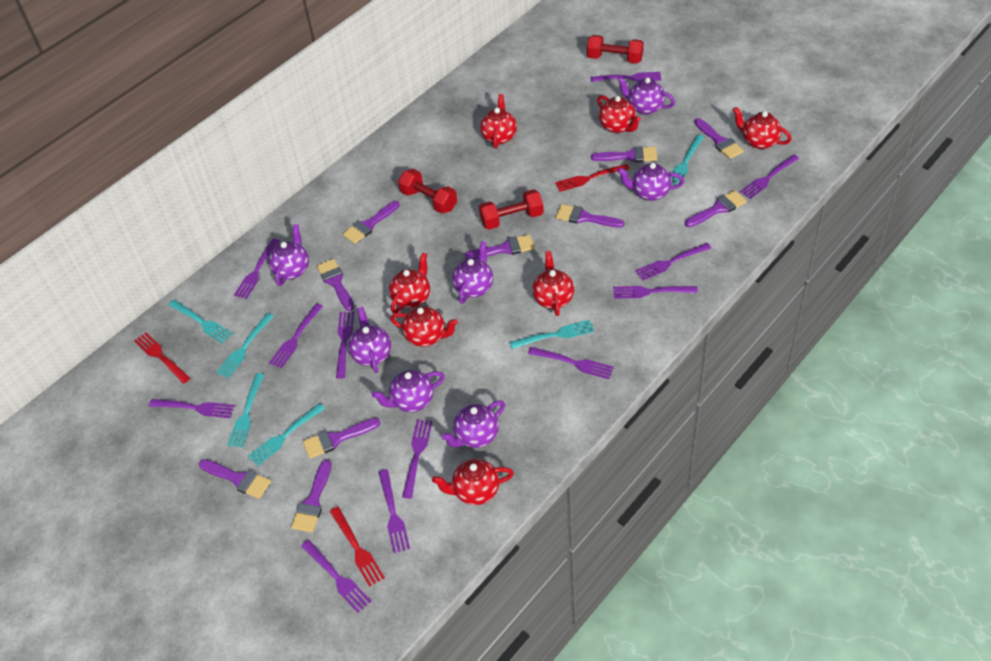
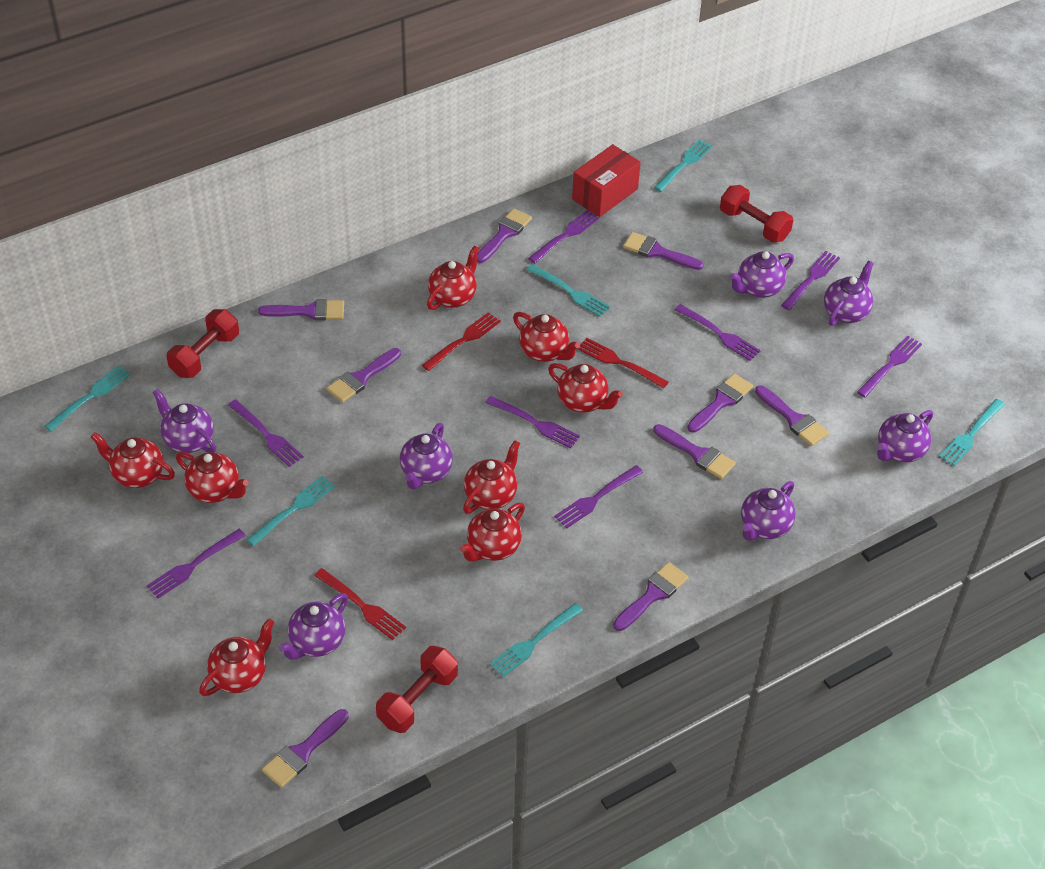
purple brush: [199,459,271,499] [291,460,331,532] [303,418,380,459] [317,259,354,311] [343,201,400,244] [465,234,535,259] [556,204,624,228] [591,146,657,163] [685,190,747,227] [694,118,744,159] = 10 -> [258,299,344,320] [262,709,349,788] [326,348,401,403] [477,208,532,263] [613,562,689,631] [623,232,704,270] [653,424,736,479] [687,373,753,433] [755,385,829,446] = 9
purple fork: [149,399,235,418] [234,239,280,299] [269,303,323,368] [301,540,372,613] [336,311,354,379] [378,469,410,553] [402,420,432,499] [528,347,614,379] [591,72,661,82] [613,286,698,299] [635,243,712,281] [740,155,799,199] = 12 -> [147,529,246,599] [228,399,304,467] [485,396,580,448] [528,210,599,263] [554,465,643,528] [675,304,761,361] [781,251,840,310] [857,336,922,397] = 8
red box: none = 0 -> [572,144,641,217] = 1
red teapot: [389,253,430,314] [390,306,458,347] [432,459,514,505] [480,94,517,149] [532,251,574,316] [597,95,641,133] [733,107,792,149] = 7 -> [91,432,175,488] [176,452,249,503] [199,619,274,696] [427,246,479,310] [460,503,525,562] [463,440,520,514] [513,312,580,362] [548,363,623,413] = 8

